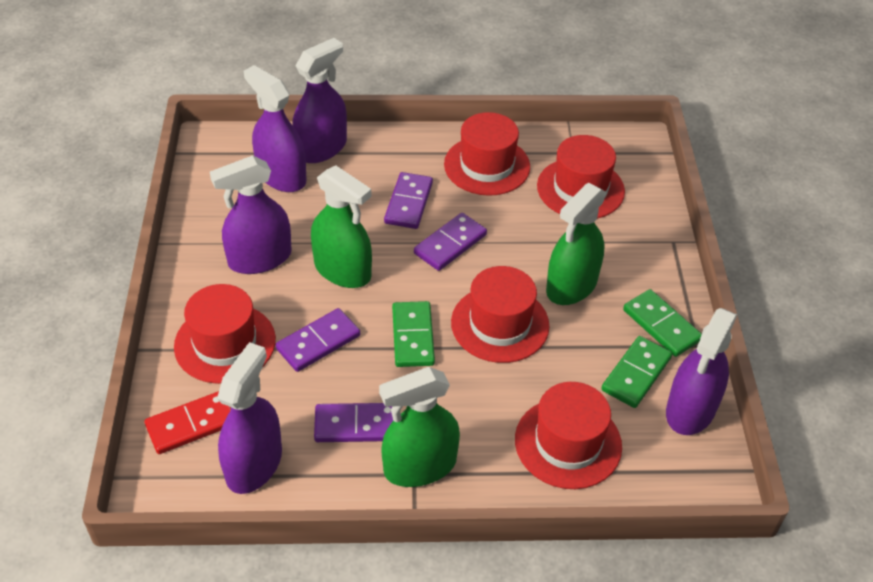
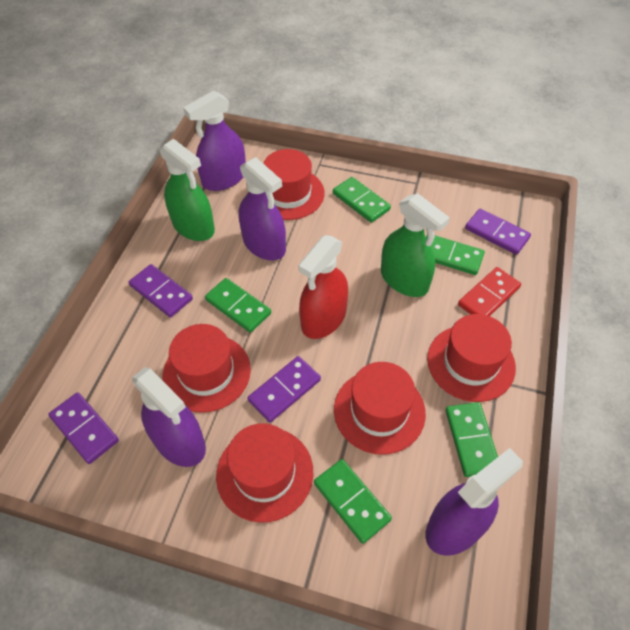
green domino: [392,301,435,367] [601,336,672,408] [623,289,702,357] = 3 -> [205,278,271,333] [314,459,392,544] [333,177,391,223] [426,235,485,275] [445,402,498,477] = 5
green spray bottle: [311,166,372,288] [379,367,460,487] [546,183,607,305] = 3 -> [159,139,215,241] [381,193,450,297] = 2
purple spray bottle: [210,155,292,274] [217,342,282,494] [244,65,307,192] [292,38,347,163] [666,308,737,435] = 5 -> [132,367,206,467] [183,91,246,191] [238,157,286,260] [425,448,523,556] = 4
red spray bottle: none = 0 -> [299,235,348,339] = 1

